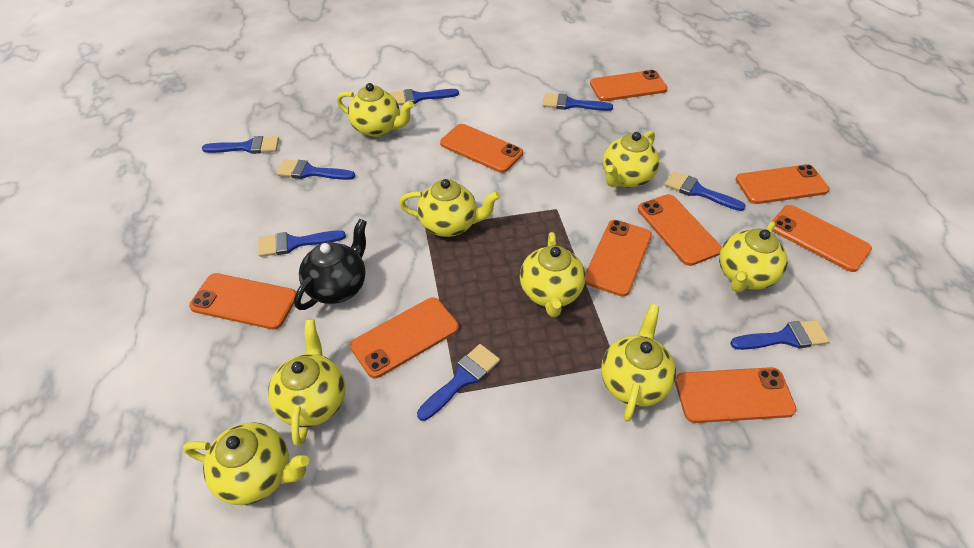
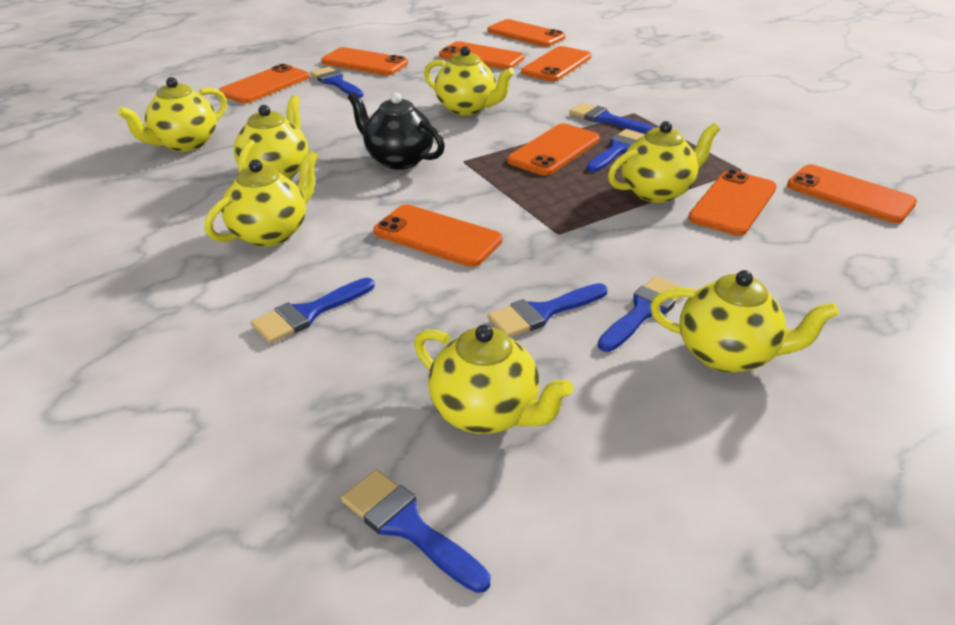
blue brush: [202,136,279,154] [258,230,346,257] [276,159,355,180] [390,89,459,105] [417,344,500,421] [542,93,613,111] [664,171,746,211] [730,320,830,350] = 8 -> [251,278,375,343] [310,67,364,98] [341,469,490,593] [488,283,608,337] [569,103,655,134] [587,129,645,172] [598,276,684,352] = 7
yellow teapot: [183,422,309,505] [268,320,345,446] [337,83,414,137] [399,179,500,237] [520,232,585,317] [601,304,676,422] [603,131,660,188] [719,221,788,292] = 8 -> [117,77,227,152] [205,150,318,247] [234,95,308,179] [414,325,573,434] [424,46,515,115] [608,121,720,203] [650,270,839,373] = 7

